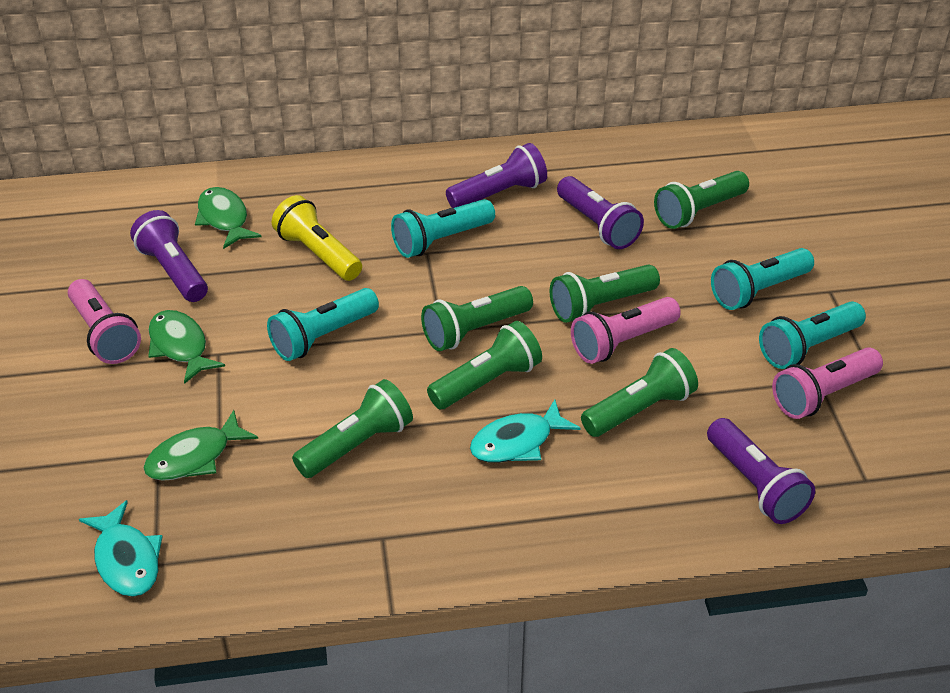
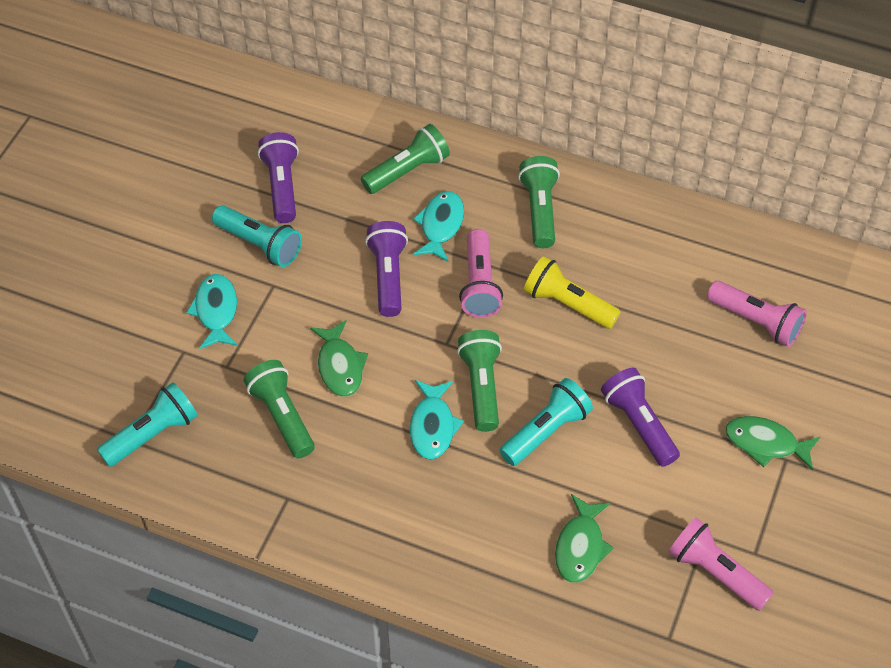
green flashlight: [292,379,413,478] [421,286,533,351] [427,321,542,409] [550,264,660,323] [581,348,698,437] [654,171,749,229] = 6 -> [244,360,315,458] [361,124,450,194] [457,330,502,432] [518,156,560,248] = 4
purple flashlight: [130,210,208,302] [446,143,547,208] [557,176,644,249] [707,418,815,524] = 4 -> [258,132,299,223] [365,221,408,317] [601,368,680,467] = 3
turquoise fish: [79,500,163,597] [470,400,580,463] = 2 -> [186,274,237,349] [410,380,464,459] [413,191,464,262] = 3
turquoise flashlight: [267,288,379,361] [391,199,495,258] [711,248,814,310] [759,301,866,369] = 4 -> [97,382,198,467] [212,205,302,267] [500,378,593,466] = 3

